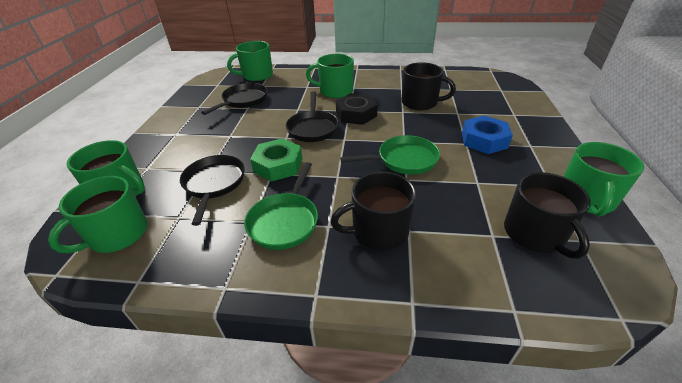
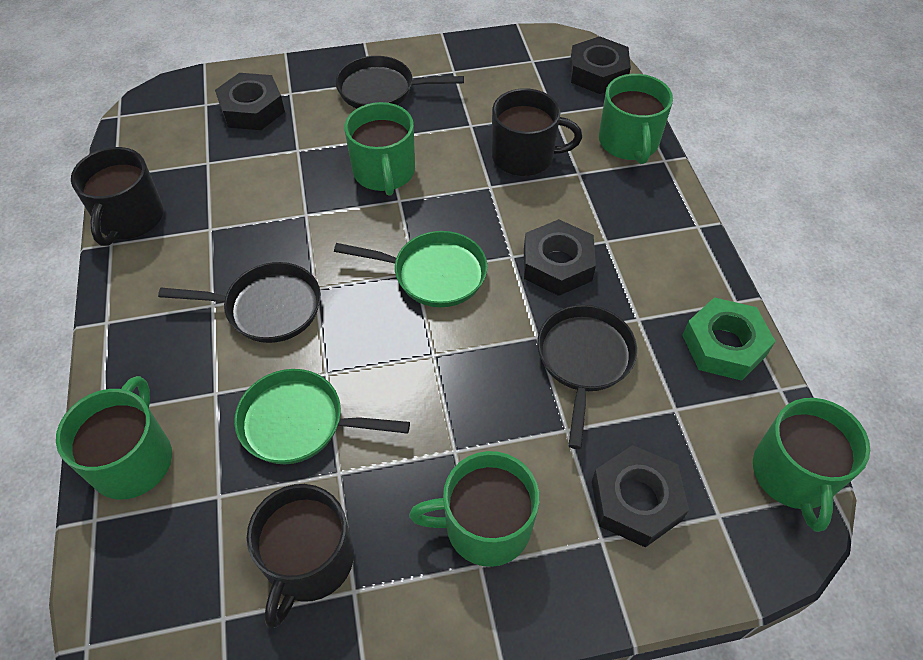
black nut: [336,93,378,125] = 1 -> [215,73,285,130] [524,219,596,296] [570,36,631,94] [592,445,689,548] = 4
blue nut: [462,116,513,154] = 1 -> none = 0

